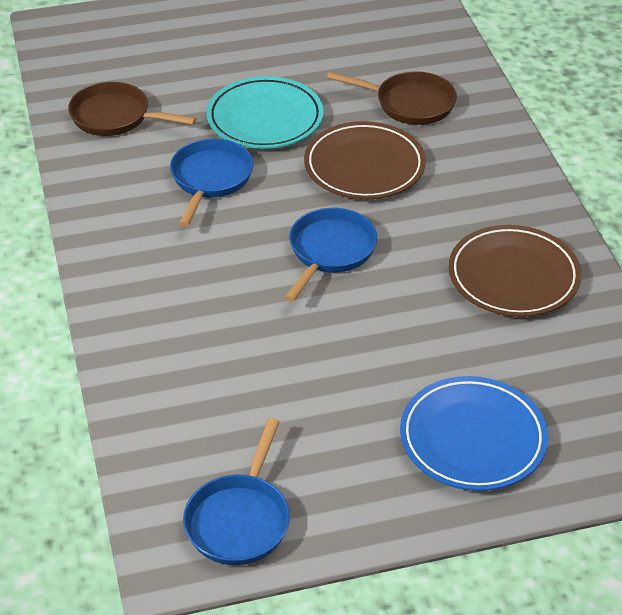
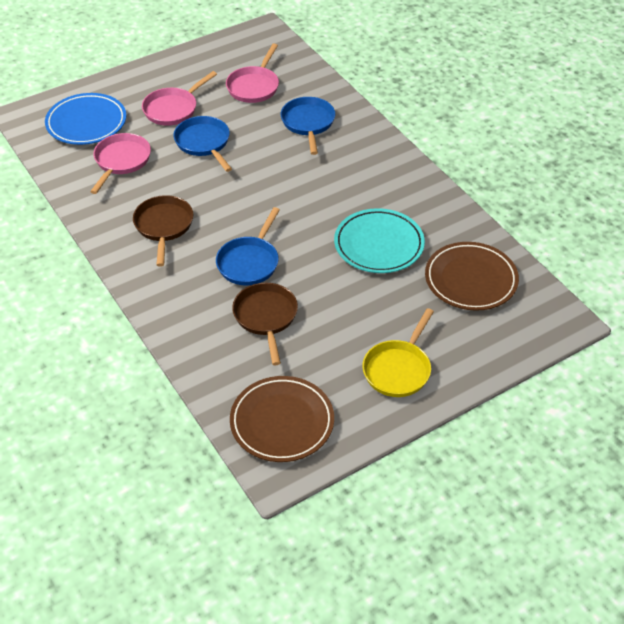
pink pan: none = 0 -> [90,133,151,194] [142,71,217,126] [226,44,279,103] = 3
yellow pan: none = 0 -> [363,308,434,397] = 1

